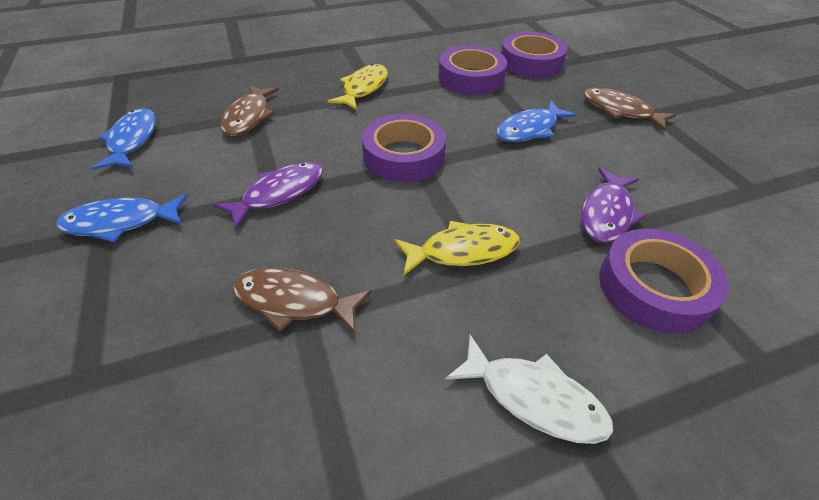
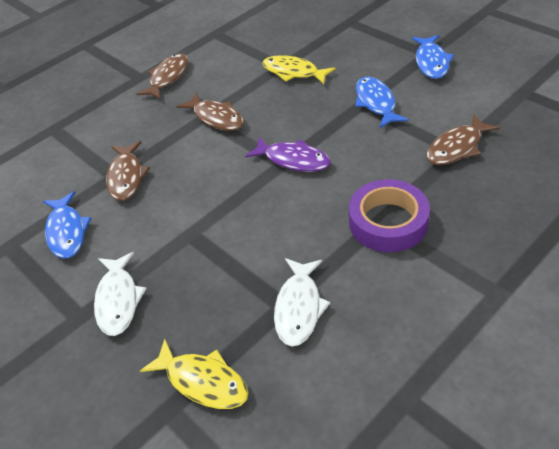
brown fish: [220,85,279,136] [232,268,372,334] [583,88,677,131] = 3 -> [106,141,150,201] [136,54,188,99] [176,93,244,131] [426,114,500,165] = 4
purple fish: [214,162,323,229] [581,168,645,243] = 2 -> [245,137,331,172] = 1
purple tape: [362,114,446,182] [438,45,507,95] [501,32,568,78] [599,229,729,334] = 4 -> [349,179,430,252] = 1
white fish: [445,335,613,444] = 1 -> [94,252,147,336] [274,258,330,346] = 2

